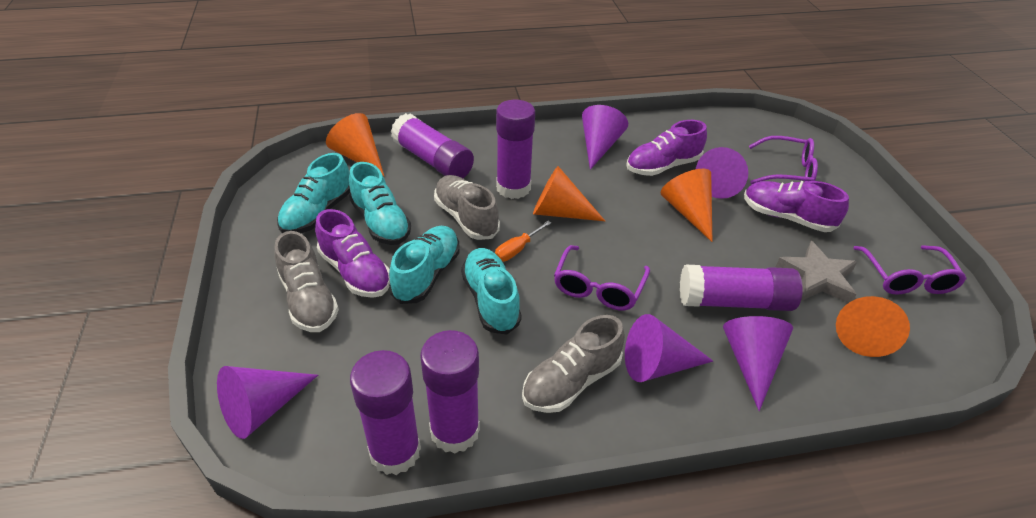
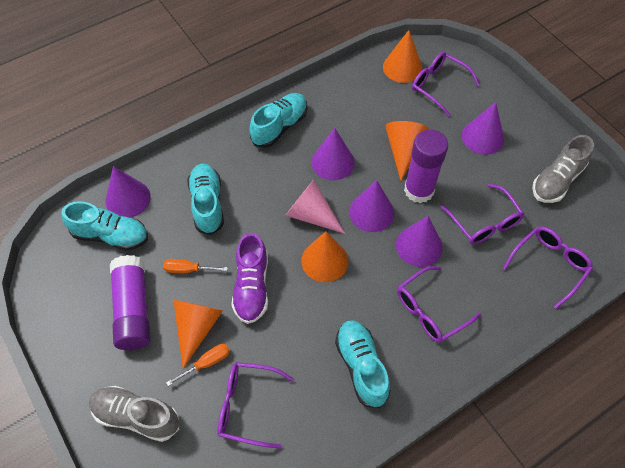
grey shoe: [274,231,339,332] [434,175,500,240] [522,315,625,413] = 3 -> [89,386,179,442] [532,135,594,203] = 2
grey star: [776,241,857,303] = 1 -> none = 0
orange screwdriver: [495,221,551,261] = 1 -> [163,259,228,273] [166,344,230,386] = 2
pink cone: none = 0 -> [285,180,345,234] = 1
purple glasses: [554,245,650,310] [749,136,818,184] [853,245,967,295] = 3 -> [217,362,294,449] [397,266,481,343] [412,52,480,117] [441,184,524,245] [503,226,593,309] = 5
purple glue stick: [350,350,421,475] [391,113,474,178] [420,330,480,454] [496,100,535,199] [680,265,803,311] = 5 -> [110,255,151,350] [404,129,448,203] = 2
purple shoe: [315,209,390,298] [626,120,707,176] [744,181,849,232] = 3 -> [232,233,268,324] = 1

